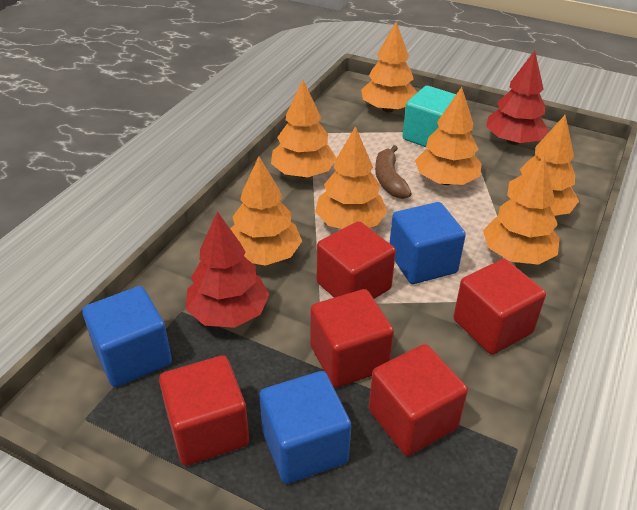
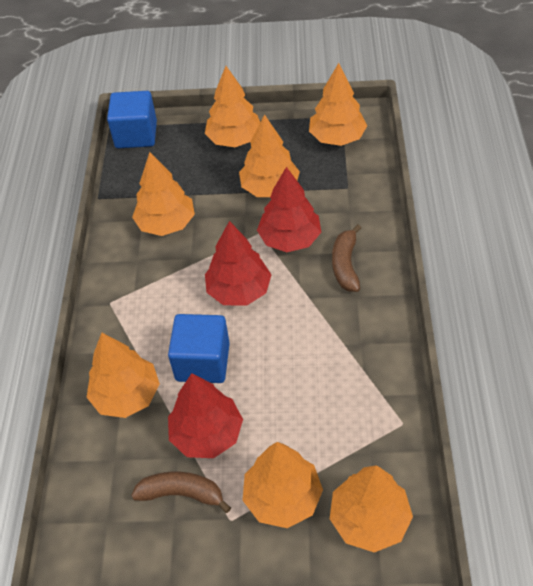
blue cube: [82,286,172,387] [260,371,351,484] [390,202,466,284] = 3 -> [107,91,157,148] [168,314,230,383] = 2
brown banana: [375,145,412,199] = 1 -> [131,472,231,513] [332,225,361,292] = 2
red cube: [159,355,249,466] [310,289,394,388] [317,221,396,299] [369,344,468,456] [453,259,546,354] = 5 -> none = 0
red tree: [186,211,269,328] [486,51,549,145] = 2 -> [168,373,243,458] [205,221,271,306] [257,167,321,252] = 3
turquoise cube: [403,86,456,148] = 1 -> none = 0

